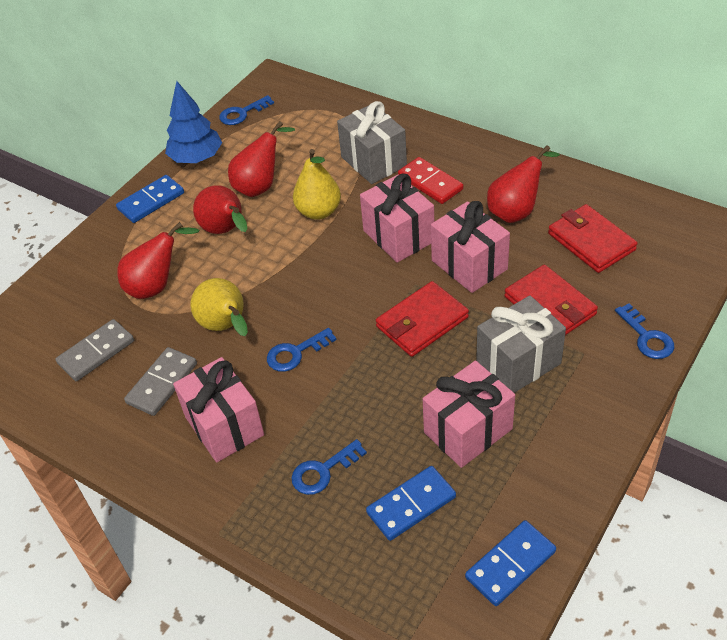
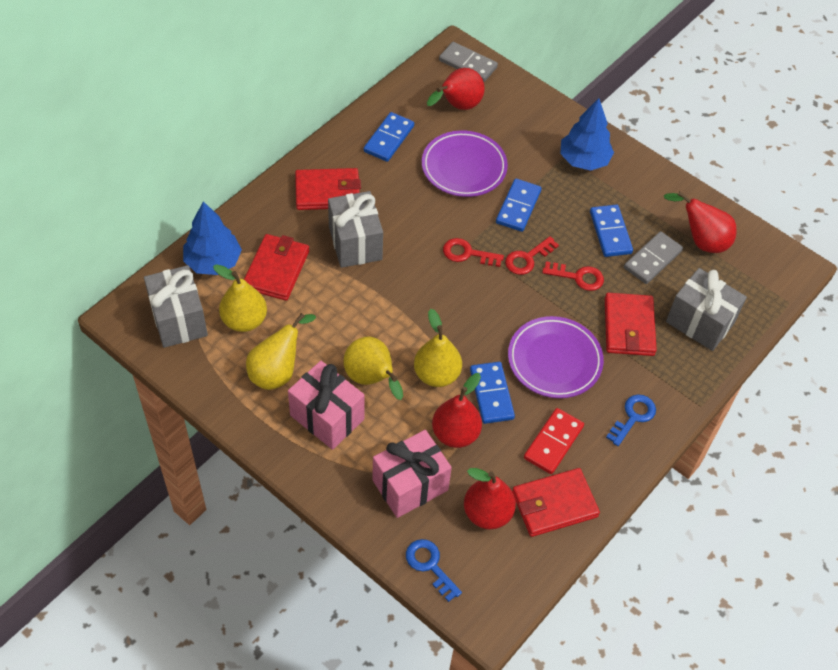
blue domino: [116,175,184,223] [366,466,456,541] [465,520,556,606] = 3 -> [364,112,414,162] [470,362,515,424] [496,179,541,232] [590,205,633,257] = 4
blue key: [219,95,274,125] [267,328,337,372] [291,439,367,495] [615,303,674,359] = 4 -> [406,539,462,602] [606,394,656,446] = 2
blue tree: [165,81,222,163] = 1 -> [183,201,242,275] [560,98,614,171] = 2
grey gift: [337,101,407,184] [476,295,566,393] = 2 -> [144,265,208,348] [328,191,383,268] [666,268,747,351] = 3
pink gift: [173,357,264,462] [360,174,434,263] [423,361,515,468] [431,201,510,293] = 4 -> [288,361,365,450] [372,430,452,518] = 2
purple plate: none = 0 -> [422,130,508,197] [508,316,604,398] = 2
red key: none = 0 -> [443,238,504,267] [505,236,559,275] [542,261,604,291] = 3
red wallet: [376,281,469,357] [504,265,598,335] [548,204,638,273] = 3 -> [244,234,309,301] [295,168,361,210] [512,468,600,537] [605,293,657,356] = 4
yellow pear: [190,278,248,336] [293,149,341,220] = 2 -> [213,264,267,332] [246,313,316,390] [343,336,403,400] [414,309,462,387] = 4

